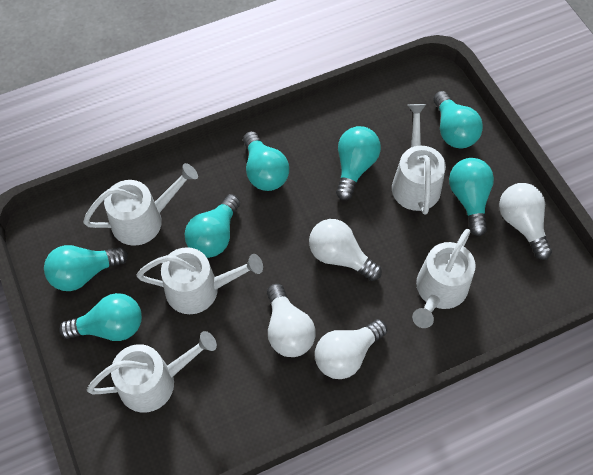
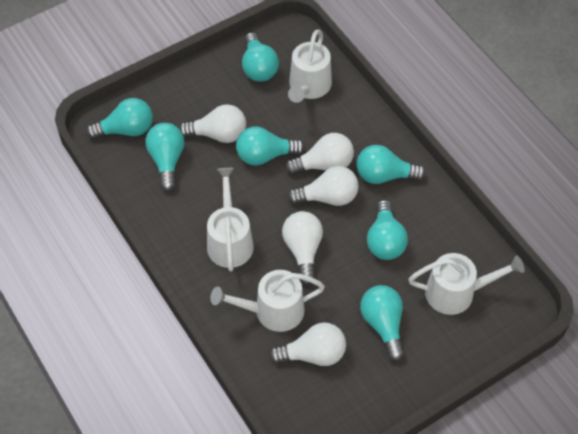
white light bulb: [267,284,316,357] [309,219,382,281] [315,319,387,379] [499,183,552,260] = 4 -> [179,104,246,143] [269,322,346,366] [282,211,323,285] [285,133,354,174] [288,166,359,206] = 5
white watering can: [83,163,198,246] [87,331,217,412] [136,247,263,314] [392,104,446,215] [412,229,476,328] = 5 -> [207,168,254,272] [210,270,325,332] [288,29,332,103] [409,253,525,315] = 4

